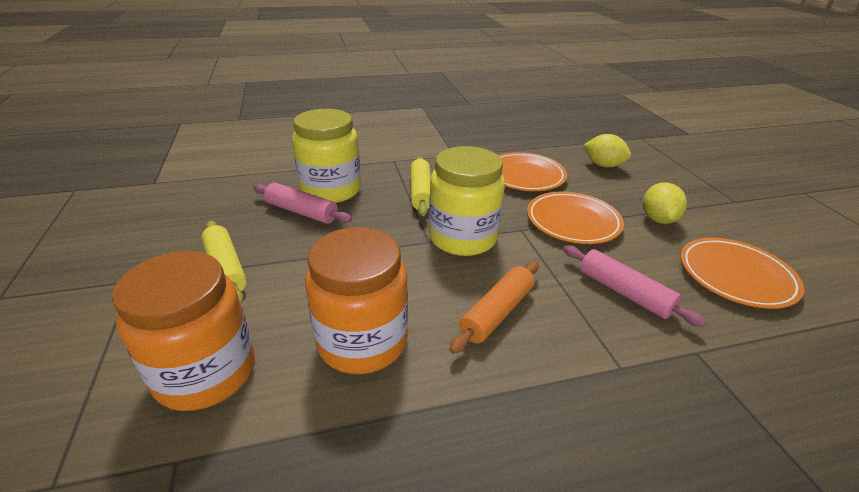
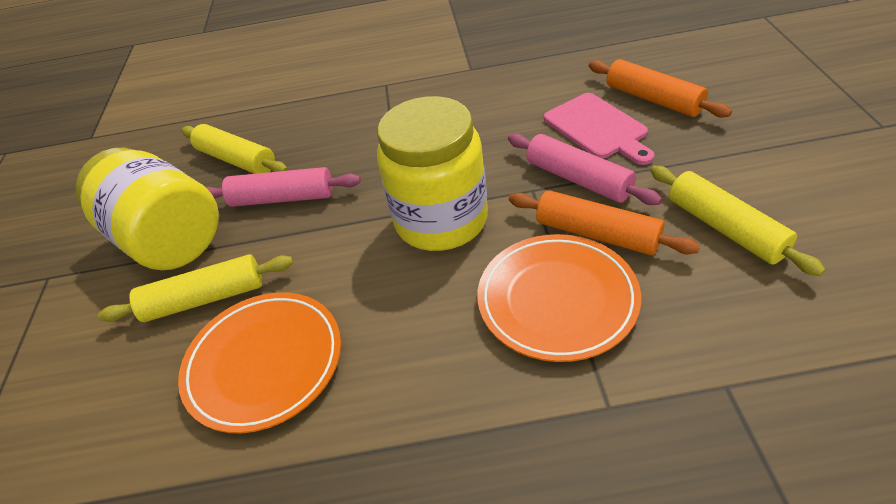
orange jar: [112,251,255,411] [305,227,408,374] = 2 -> none = 0
orange plate: [498,152,567,191] [527,192,624,244] [680,238,804,309] = 3 -> [178,292,341,433] [477,234,641,362] = 2
orange rolling pin: [449,261,539,354] = 1 -> [509,190,700,255] [589,59,732,118] = 2
pink cutting board: none = 0 -> [544,93,655,165] = 1
yellow lemon: [583,134,631,167] [643,182,687,224] = 2 -> none = 0
yellow rolling pin: [201,221,247,304] [410,156,431,216] = 2 -> [98,254,293,322] [181,124,288,174] [650,166,825,276] = 3

